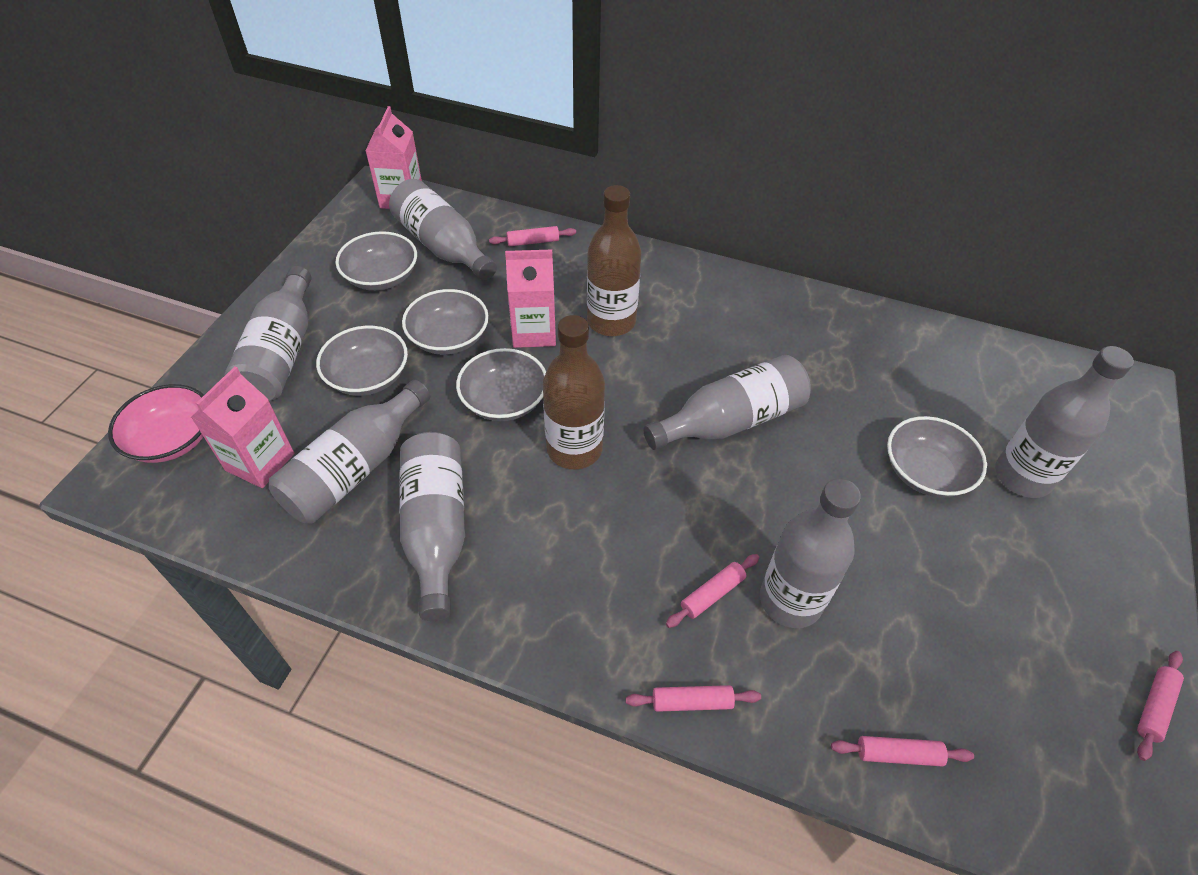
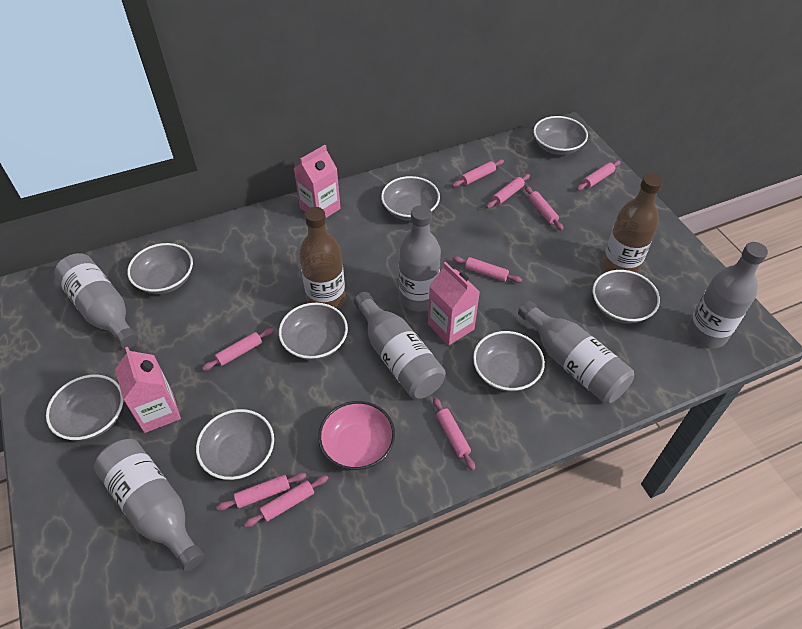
grey bottle: [224,266,311,401] [269,380,430,523] [389,179,497,280] [399,432,465,621] [644,355,811,450] [760,478,861,628] [995,346,1134,498] = 7 -> [54,253,139,349] [94,439,204,572] [353,292,445,399] [399,205,441,312] [518,300,634,403] [687,242,768,348] = 6
grey bowl: [316,326,408,396] [336,231,417,291] [402,289,489,355] [456,348,546,421] [887,416,987,497] = 5 -> [46,375,123,441] [127,243,193,294] [196,409,274,480] [279,303,348,360] [381,176,440,221] [473,331,545,392] [533,116,588,155] [592,270,660,323] = 8
pink rolling pin: [489,226,576,246] [626,685,761,712] [666,554,759,628] [831,736,974,767] [1137,651,1184,761] = 5 -> [202,328,274,371] [216,473,306,511] [244,475,328,527] [433,397,475,471] [452,159,504,187] [453,256,522,283] [486,174,530,209] [525,186,563,231] [576,160,621,191] = 9

